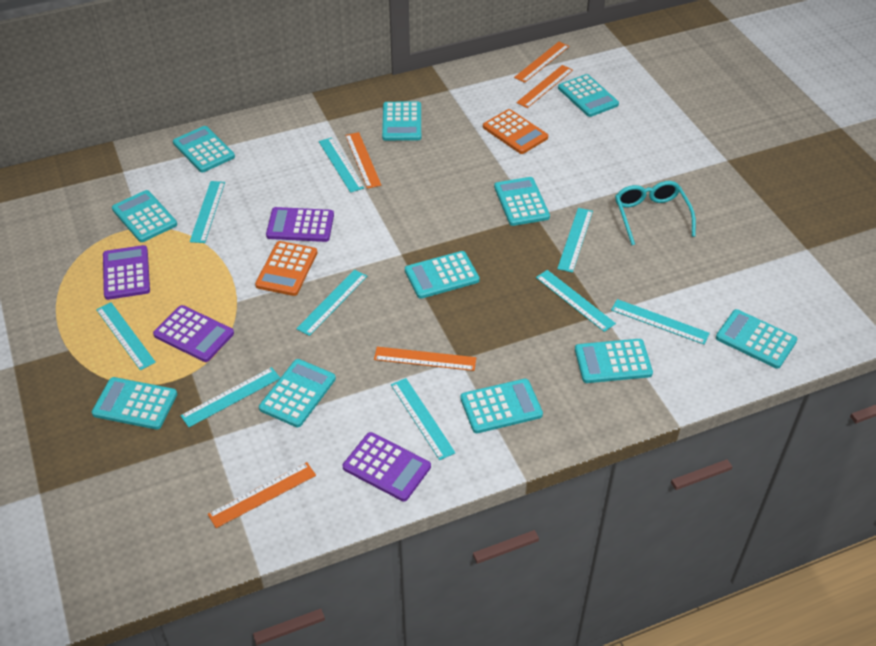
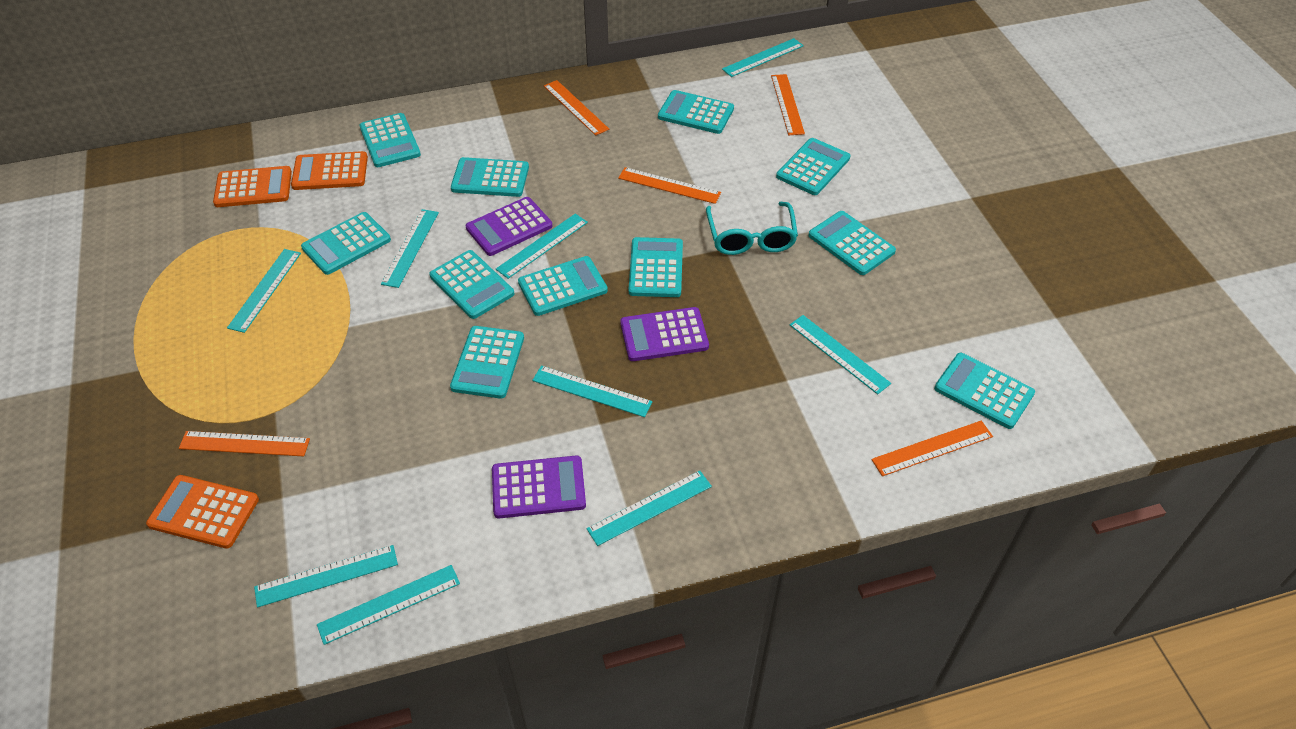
orange calculator: [255,241,317,296] [483,109,548,154] = 2 -> [146,475,259,548] [213,166,292,207] [291,151,368,190] = 3
purple calculator: [103,245,150,300] [153,305,234,362] [266,207,334,242] [343,432,431,502] = 4 -> [466,197,552,256] [492,456,586,518] [620,307,709,361] = 3

